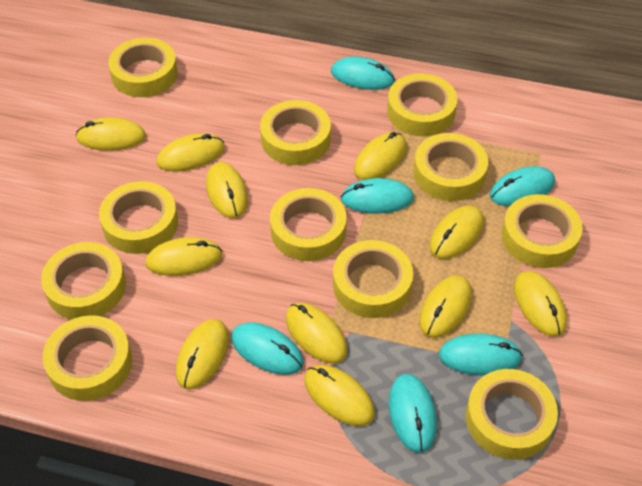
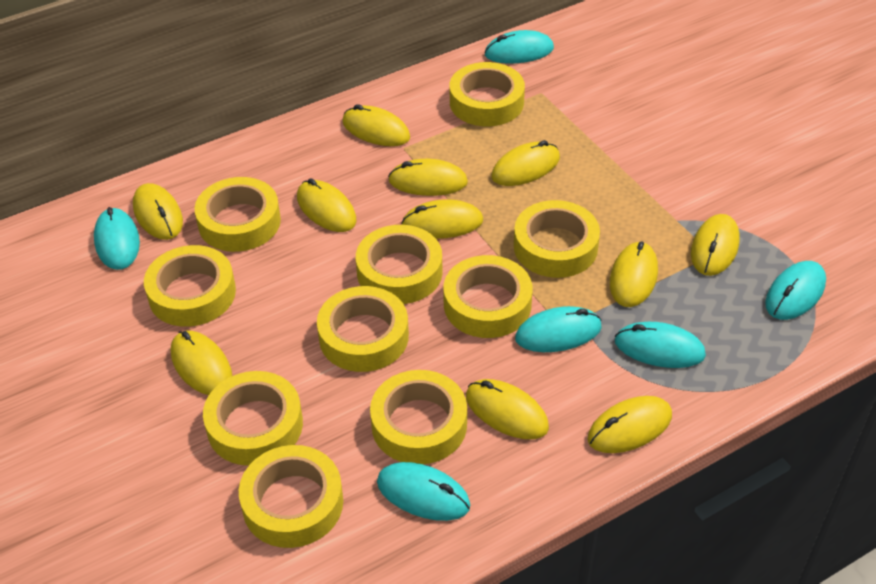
yellow tape: [41,242,126,319] [42,315,132,401] [99,181,178,254] [108,38,178,97] [260,100,331,165] [270,188,347,261] [333,240,413,318] [387,73,457,136] [413,133,488,201] [466,369,558,460] [501,194,583,268] = 11 -> [144,245,236,327] [195,177,281,252] [203,371,303,466] [239,445,343,548] [317,286,409,372] [356,225,443,304] [370,370,467,464] [443,255,532,338] [450,62,525,126] [514,200,600,278] = 10

